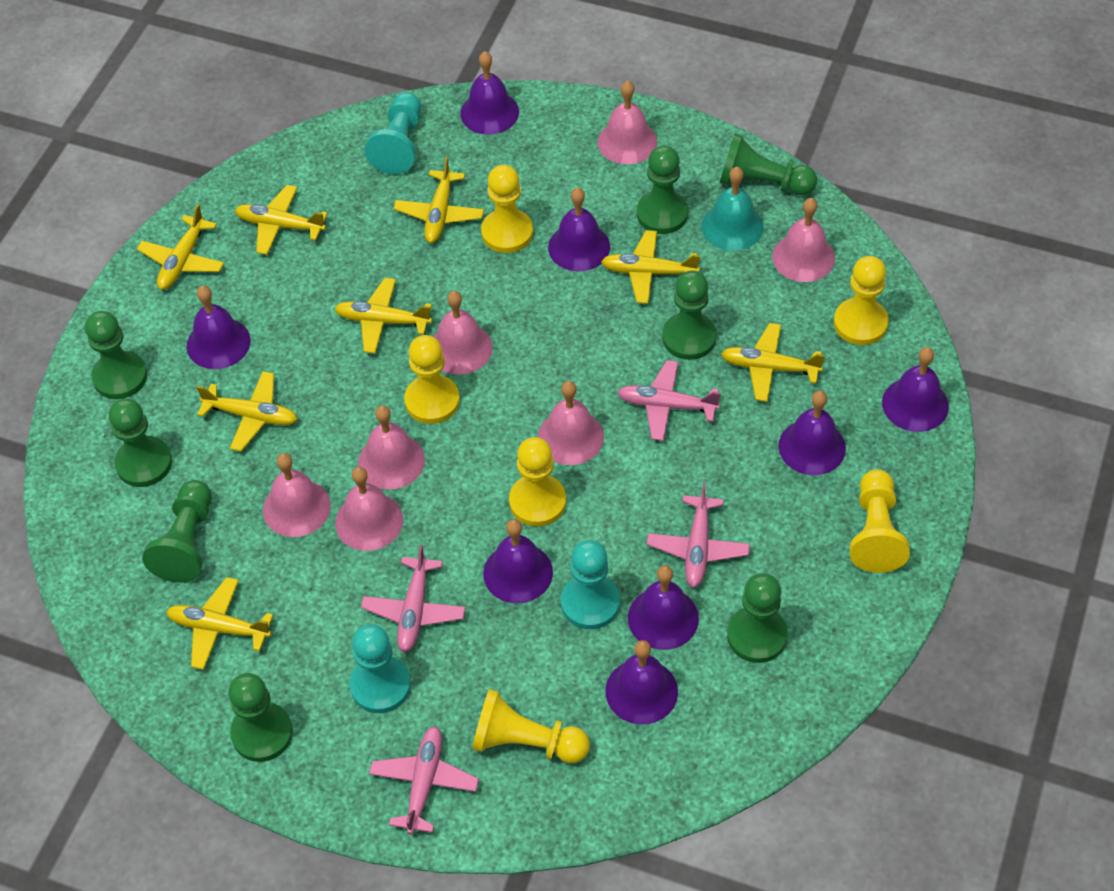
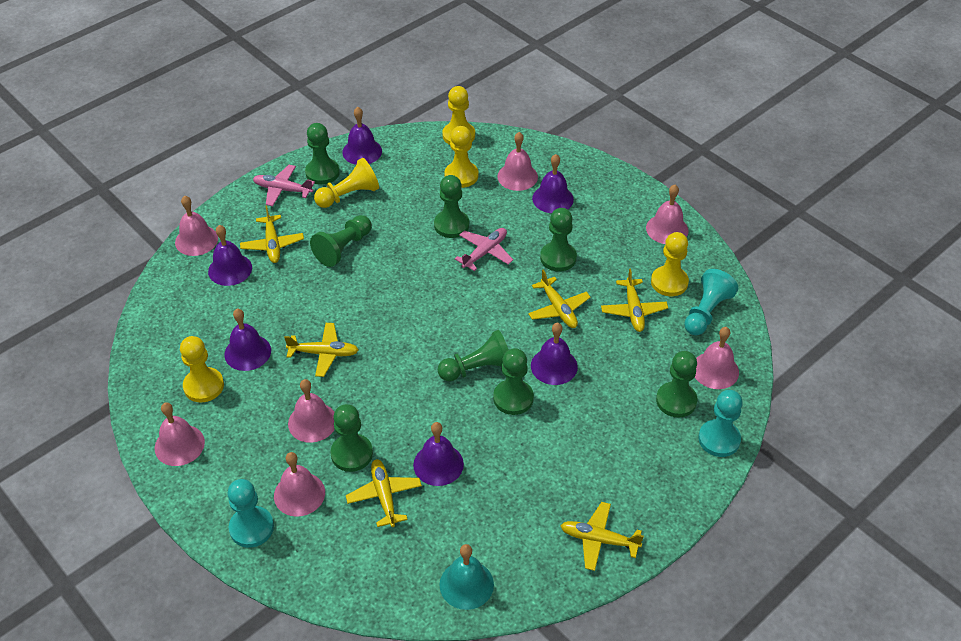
pink plane: [361,544,466,653] [369,726,479,834] [617,360,721,441] [647,483,750,588] = 4 -> [253,165,315,206] [455,228,513,271] = 2
purple bell: [187,286,251,369] [460,51,519,135] [483,519,553,603] [548,188,610,271] [606,640,678,724] [628,565,699,650] [778,391,846,475] [882,347,949,432] = 8 -> [208,225,252,286] [224,309,271,371] [342,107,382,165] [413,422,464,486] [531,323,578,385] [532,154,574,213] = 6
yellow pawn: [404,335,460,424] [472,689,590,763] [481,165,533,253] [509,437,566,526] [834,256,888,345] [850,469,910,573] = 6 -> [180,336,224,403] [314,158,379,208] [443,86,475,145] [445,126,478,188] [651,232,689,296] = 5
yellow plane: [137,204,224,290] [166,577,273,670] [196,371,298,451] [235,185,328,255] [334,278,432,353] [394,157,484,243] [601,230,700,304] [721,323,825,402] = 8 -> [240,205,304,263] [284,323,359,377] [346,459,422,527] [528,270,591,328] [560,502,644,571] [601,269,668,332] = 6

